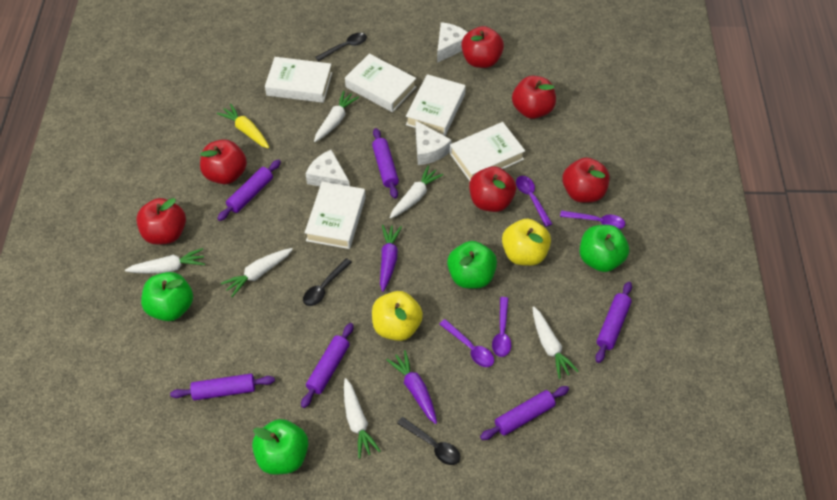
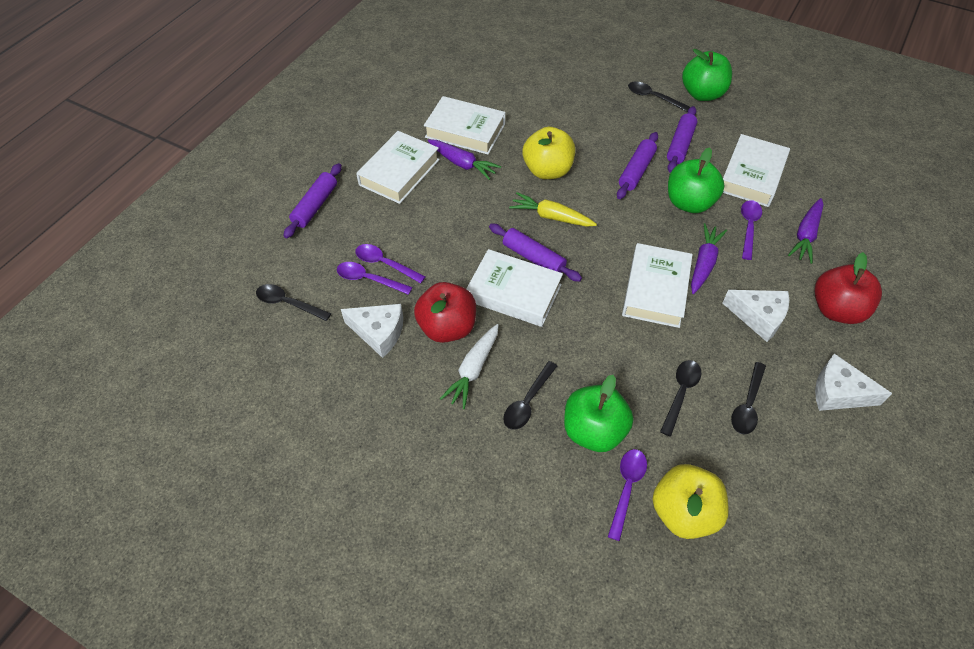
black spoon: [303,258,352,306] [315,33,367,61] [397,417,460,465] = 3 -> [256,284,331,321] [503,361,557,430] [628,81,690,112] [660,360,701,436] [731,362,766,434] = 5
green apple: [141,272,193,321] [252,419,308,475] [447,241,497,289] [580,225,629,272] = 4 -> [564,375,633,452] [668,148,725,213] [682,49,732,101] = 3
purple carrot: [380,225,402,292] [387,350,437,424] = 2 -> [428,139,501,180] [691,223,727,294] [788,198,823,264] = 3
purple rolling pin: [170,374,275,400] [217,159,281,221] [301,323,354,408] [372,128,399,199] [480,386,569,440] [595,282,632,363] = 6 -> [284,163,342,238] [489,224,582,282] [617,132,658,199] [667,106,697,173] = 4
red apple: [136,198,186,245] [200,139,247,184] [461,26,504,68] [469,166,516,212] [512,76,556,119] [562,157,610,203] = 6 -> [414,282,476,343] [814,252,882,324] = 2
white carrot: [125,248,205,274] [221,248,293,297] [314,91,359,142] [344,378,380,459] [390,165,443,219] [532,306,578,379] = 6 -> [440,324,499,409] = 1

